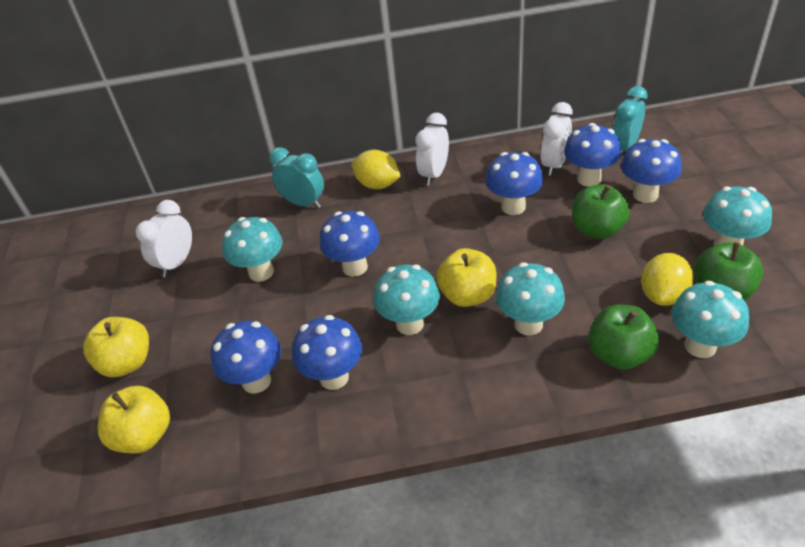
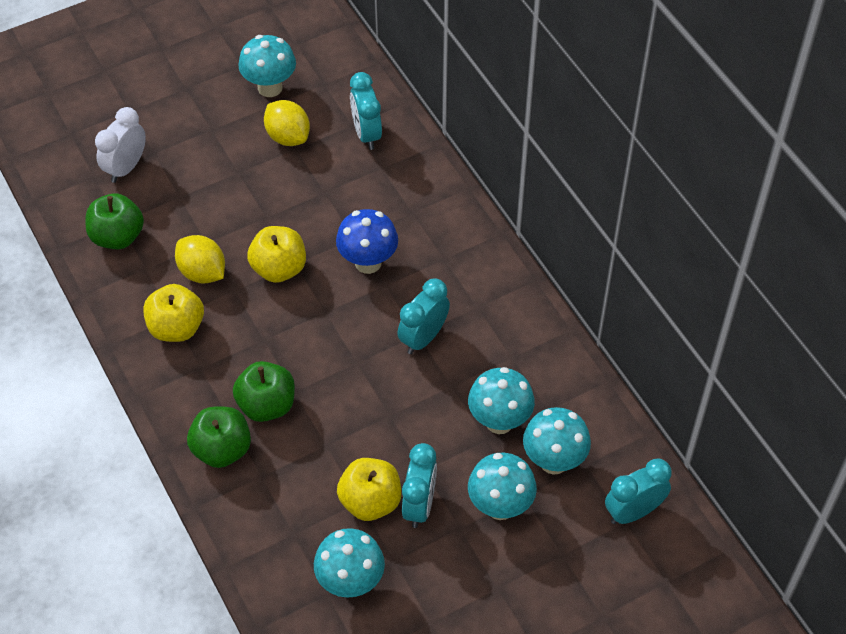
blue mushroom: [211,321,281,394] [292,315,362,390] [320,211,380,277] [485,152,543,215] [564,123,621,187] [621,139,682,203] = 6 -> [336,209,398,274] = 1
turquoise clock: [269,147,324,208] [612,86,647,159] = 2 -> [350,72,382,150] [397,279,450,354] [402,443,437,528] [605,459,672,524] = 4
white clock: [135,200,192,277] [415,113,449,186] [541,102,573,176] = 3 -> [95,107,146,183] = 1

